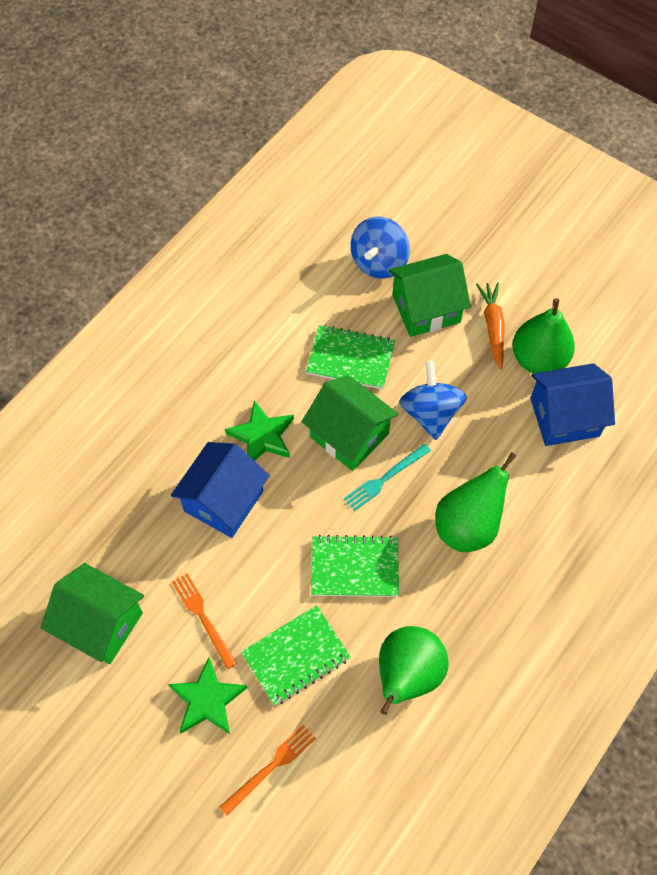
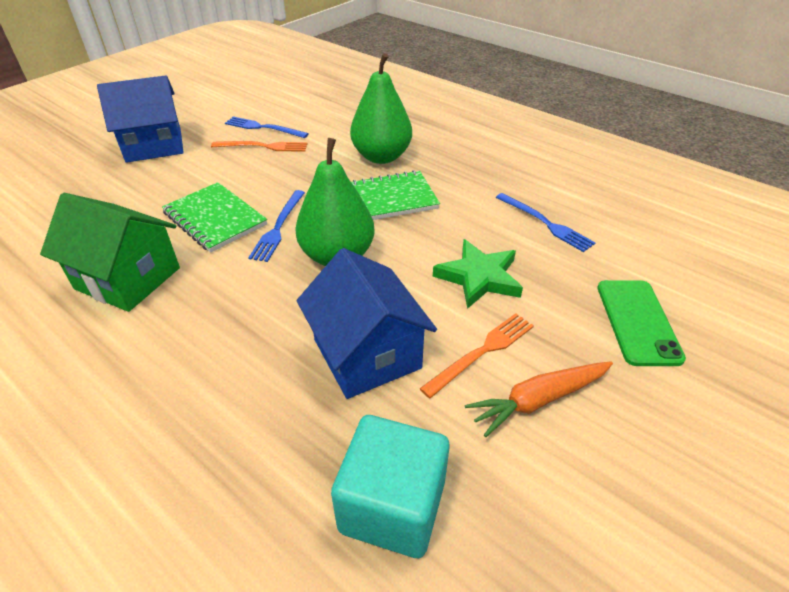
blue fork: none = 0 -> [225,116,309,138] [248,190,305,262] [496,193,595,252] = 3
blue spinning top: [350,216,410,279] [399,361,467,440] = 2 -> none = 0
green house: [41,563,144,664] [302,375,398,471] [389,254,471,337] = 3 -> [40,193,180,312] = 1
green notebook: [241,605,351,706] [306,325,395,390] [311,535,399,597] = 3 -> [162,182,267,253] [351,170,440,220] = 2
green pear: [379,626,448,715] [435,452,516,552] [513,299,575,374] = 3 -> [295,138,374,266] [350,53,412,164] = 2
green phone: none = 0 -> [597,280,686,366] = 1
green star: [168,658,247,734] [225,400,294,461] = 2 -> [433,239,523,309] = 1
turquoise cube: none = 0 -> [331,415,450,558] = 1
turquoise fork: [344,444,431,511] = 1 -> none = 0

